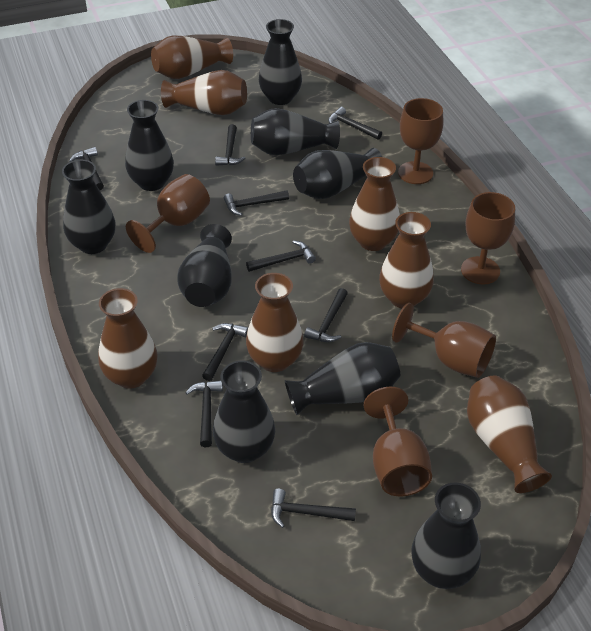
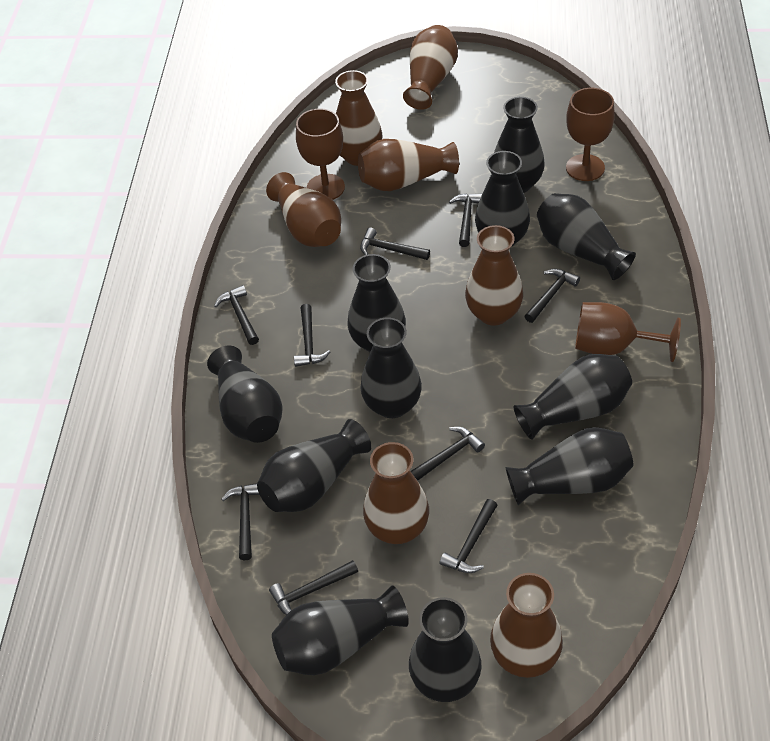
black vase: [62,160,116,254] [125,100,174,191] [177,224,232,307] [213,360,275,463] [251,108,340,155] [259,19,302,105] [285,342,400,415] [293,148,382,199] [411,482,481,589] = 9 -> [207,346,283,443] [257,419,371,512] [272,586,409,675] [347,254,406,352] [360,318,422,418] [409,597,481,702] [475,151,530,247] [494,97,545,193] [506,427,633,505] [514,354,632,440] [537,193,636,280] = 11
brown goblet: [126,174,210,253] [364,387,432,496] [392,303,496,378] [398,98,443,184] [461,192,515,284] = 5 -> [296,108,345,200] [566,88,615,181] [575,302,681,362] = 3

